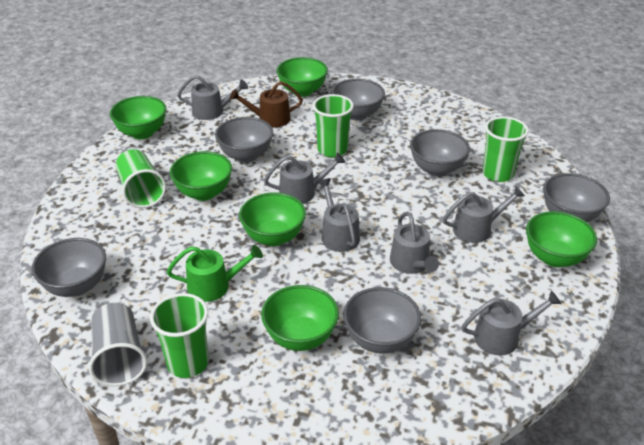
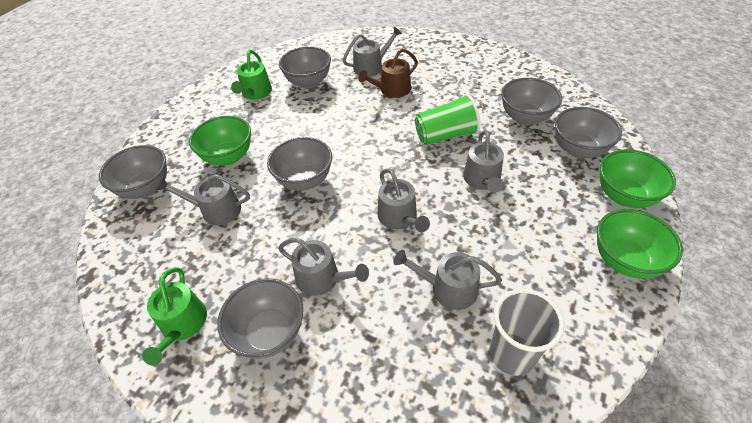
green bowl: [110,96,166,139] [170,151,232,201] [239,192,306,246] [261,285,339,351] [276,57,328,97] [526,211,597,267] = 6 -> [189,116,251,165] [597,209,683,278] [600,149,676,208] = 3
green cup: [116,149,166,208] [150,293,209,378] [313,94,354,157] [482,116,529,182] = 4 -> [415,94,480,145] = 1
green watering can: [167,245,263,302] = 1 -> [142,267,207,365] [231,50,272,100] = 2

